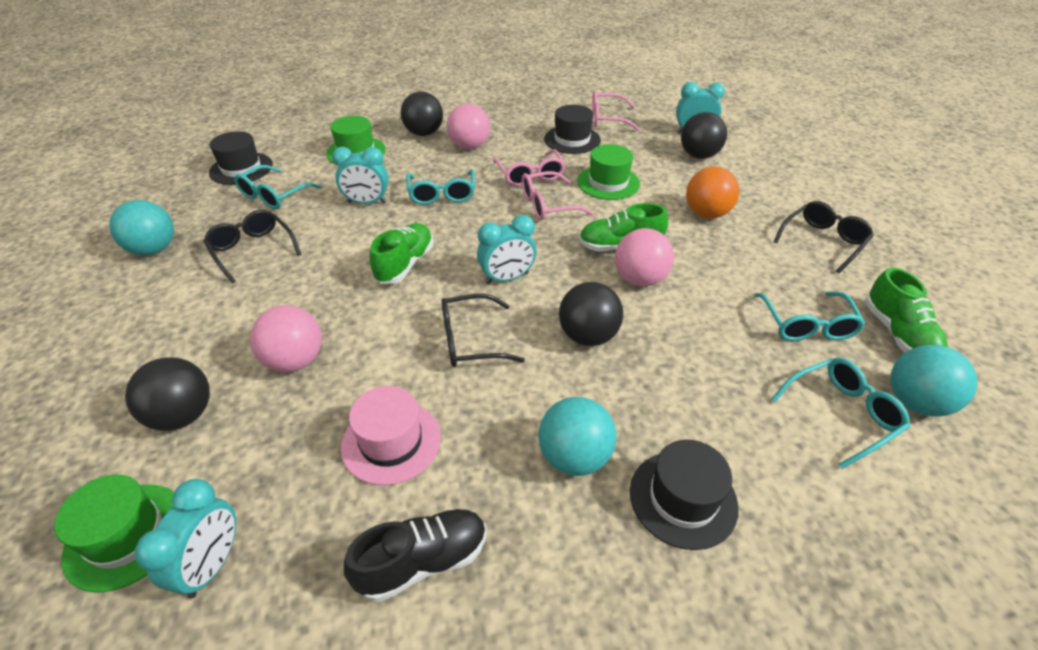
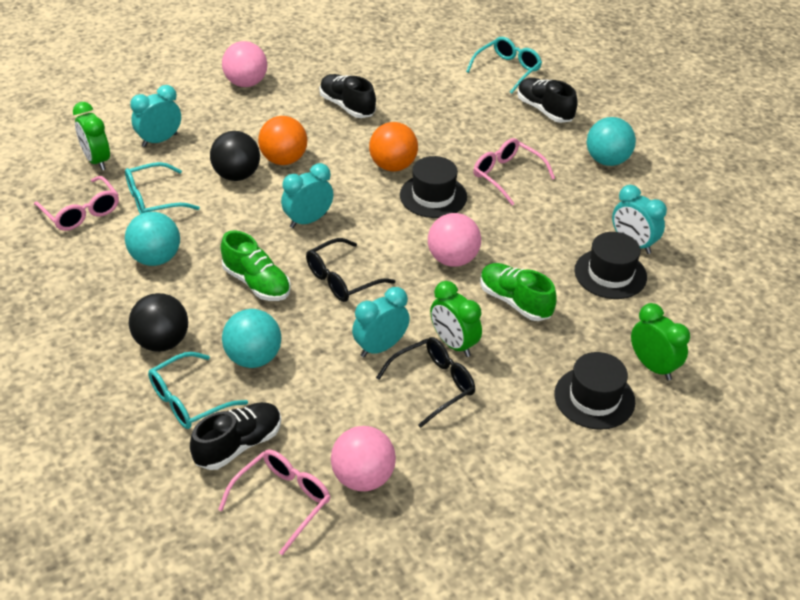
black ball: [125,357,210,431] [401,91,443,136] [559,282,623,346] [681,112,727,159] = 4 -> [129,293,188,352] [210,131,260,181] = 2
black glasses: [203,210,301,283] [441,294,525,367] [773,201,874,273] = 3 -> [306,238,395,302] [376,337,475,428] = 2
black shoe: [344,509,486,602] = 1 -> [190,402,281,470] [320,74,376,118] [517,78,578,123] = 3
green clock: none = 0 -> [73,102,110,170] [430,281,482,357] [631,303,690,380] = 3
green hat: [54,475,174,593] [326,116,386,165] [577,144,640,200] = 3 -> none = 0
green shoe: [370,223,433,284] [579,203,668,252] [865,267,948,352] = 3 -> [221,230,291,301] [480,263,557,321] = 2
orange ball: [686,167,739,219] = 1 -> [258,116,307,165] [369,122,418,172] = 2
pink hat: [341,386,441,485] = 1 -> none = 0
turquoise glasses: [234,165,321,209] [406,169,475,205] [755,292,865,341] [771,358,910,469] = 4 -> [125,162,200,214] [148,352,248,429] [466,37,542,94] = 3

